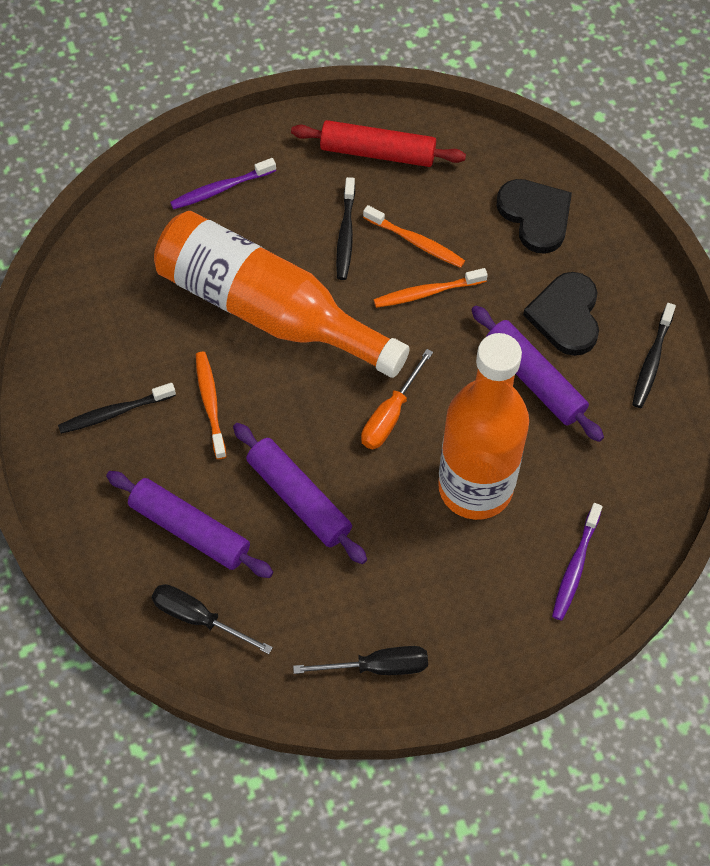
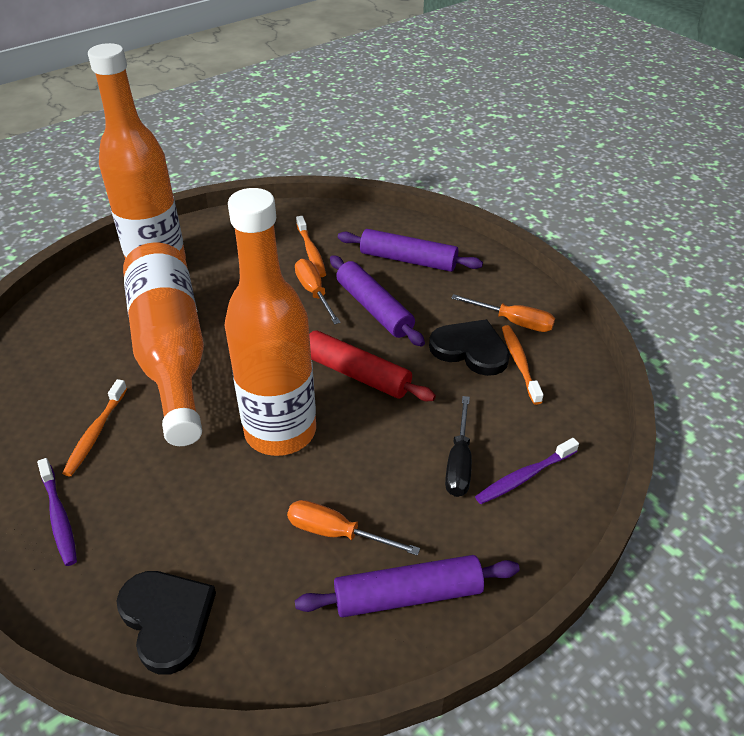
black screwdriver: [152,584,273,654] [293,646,428,675] = 2 -> [445,396,472,497] = 1
black toothbrush: [58,383,176,434] [336,177,355,280] [632,303,676,408] = 3 -> none = 0
orange bottle: [154,211,410,378] [438,333,529,520] = 2 -> [88,43,186,259] [123,243,204,446] [225,188,316,456] = 3
orange screwdriver: [361,349,433,449] = 1 -> [287,500,420,556] [295,259,341,324] [451,294,555,332] = 3

